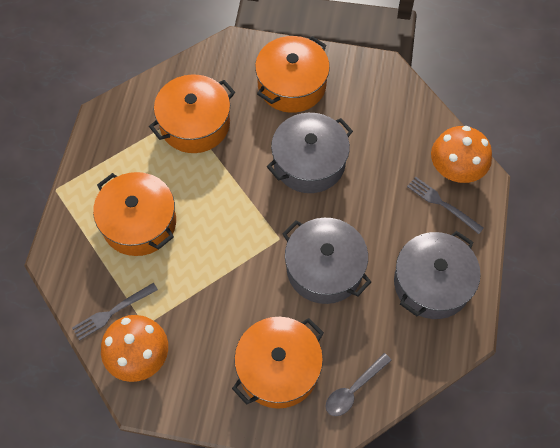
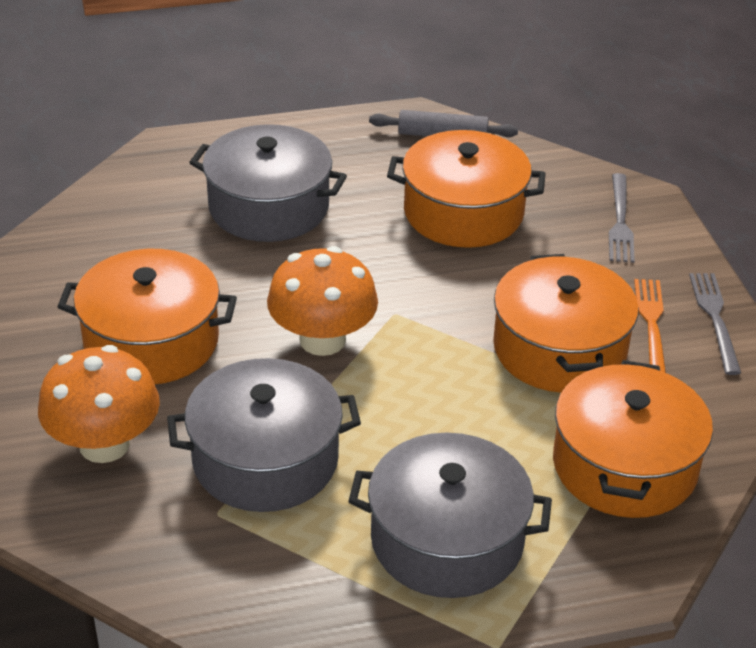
grey rolling pin: none = 0 -> [369,110,518,137] = 1
grey spoon: [326,353,392,416] = 1 -> none = 0
orange fork: none = 0 -> [634,279,666,373] = 1

